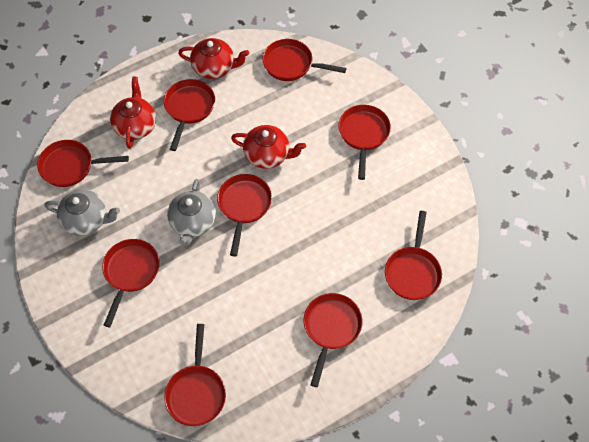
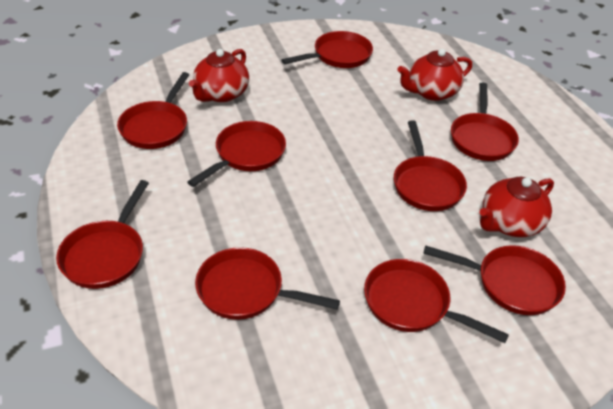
grey teapot: [44,190,120,236] [167,179,216,246] = 2 -> none = 0

